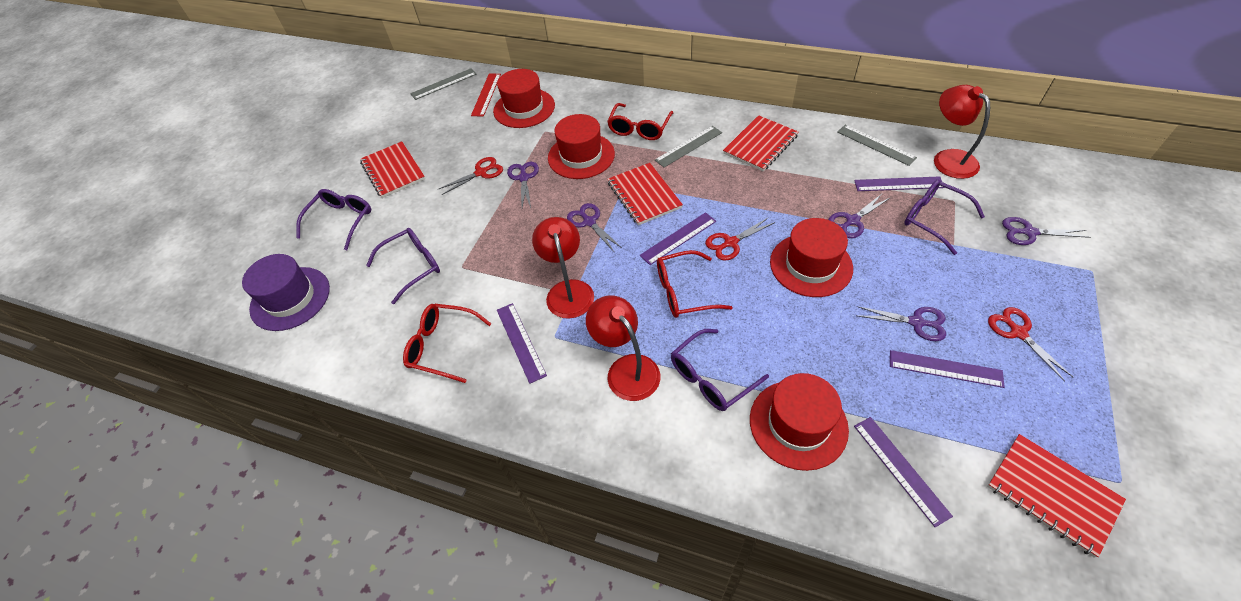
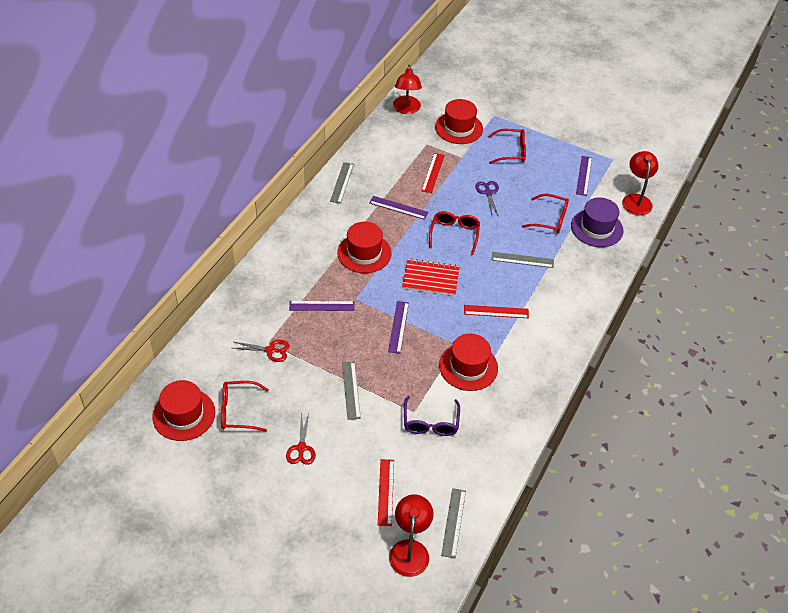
grey ruler: [410,68,477,100] [655,126,722,167] [837,125,917,166] = 3 -> [330,162,354,204] [342,362,361,420] [441,488,466,558] [492,252,554,268] = 4
purple glasses: [296,189,371,250] [366,228,440,304] [671,329,769,411] [904,180,985,255] = 4 -> [404,396,460,436] = 1
purple ruler: [497,303,547,384] [640,212,716,265] [854,176,945,191] [854,417,953,527] [890,350,1005,388] = 5 -> [289,301,355,311] [369,196,429,220] [388,301,409,354] [576,156,592,196] = 4
purple scissors: [507,162,539,208] [567,203,622,252] [828,194,890,238] [857,306,946,341] [1002,217,1090,245] = 5 -> [475,181,499,215] = 1
red glasses: [403,304,491,383] [607,103,673,140] [657,250,733,318] = 3 -> [221,381,269,432] [429,211,480,255] [488,129,526,164] [522,194,569,233] = 4
red notebook: [360,141,425,198] [607,163,683,225] [723,115,798,171] [987,434,1126,558] = 4 -> [402,259,460,296] = 1
red ruler: [471,74,501,117] = 1 -> [378,459,394,526] [421,153,445,193] [464,305,529,318] = 3
red scissors: [439,157,503,195] [705,217,775,261] [988,307,1073,382] = 3 -> [233,340,289,362] [286,413,316,465] = 2

